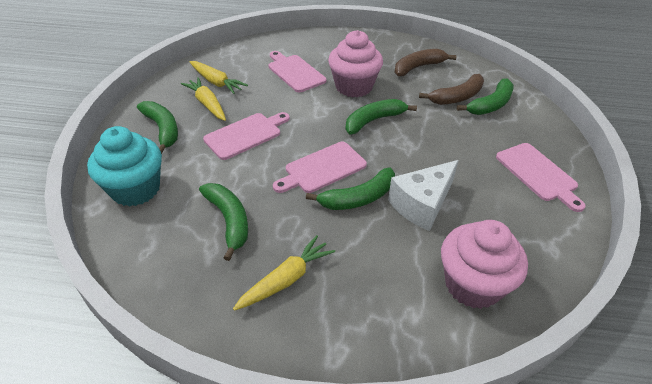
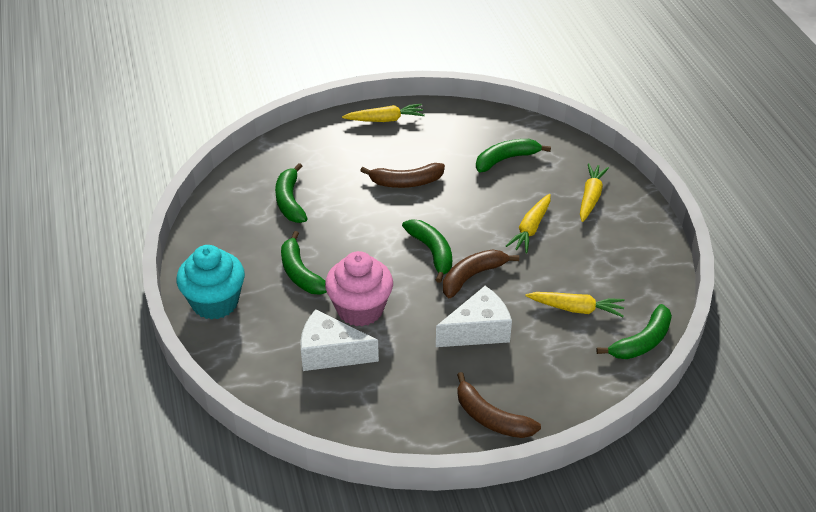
brown banana: [395,49,457,76] [419,74,484,105] = 2 -> [360,163,445,188] [443,249,519,298] [457,372,541,438] = 3
pink cupcake: [328,30,383,97] [441,220,528,309] = 2 -> [325,251,393,326] = 1
pink cutting board: [203,112,290,160] [269,51,327,92] [273,142,367,193] [496,143,586,212] = 4 -> none = 0
white cheese: [388,160,459,231] = 1 -> [301,309,379,371] [436,286,512,347] = 2
yellow carrot: [181,77,226,121] [190,61,248,94] [233,235,335,311] = 3 -> [342,104,425,122] [506,194,551,253] [526,292,625,317] [580,163,609,222] = 4

